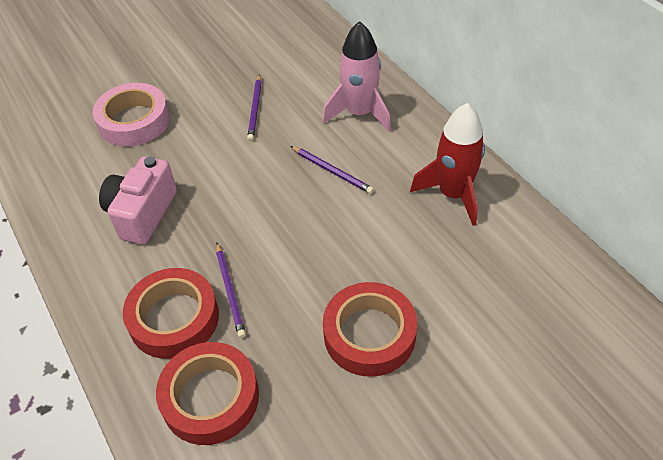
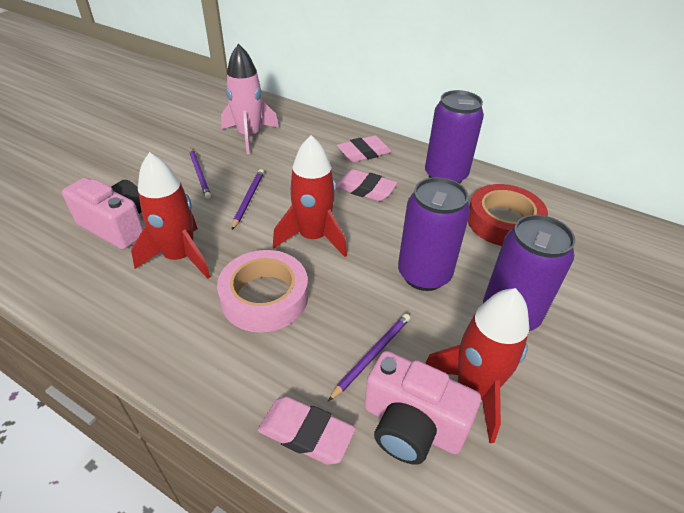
pink camera: [99,156,177,244] = 1 -> [62,178,144,249] [364,351,481,465] = 2
pink eraser: none = 0 -> [258,397,356,464] [336,169,397,201] [337,135,392,162] = 3
purple can: none = 0 -> [398,177,470,291] [425,90,484,184] [483,215,575,331] = 3
red rocket: [410,103,485,226] = 1 -> [131,152,211,279] [273,135,347,257] [425,288,529,443] = 3
red tape: [123,268,219,359] [156,342,259,445] [323,282,417,377] = 3 -> [468,184,548,246] = 1

